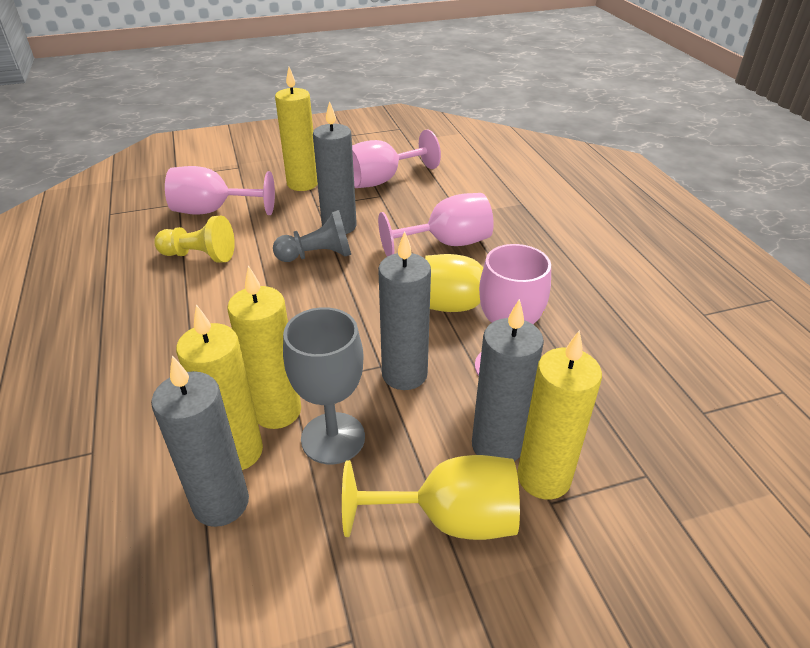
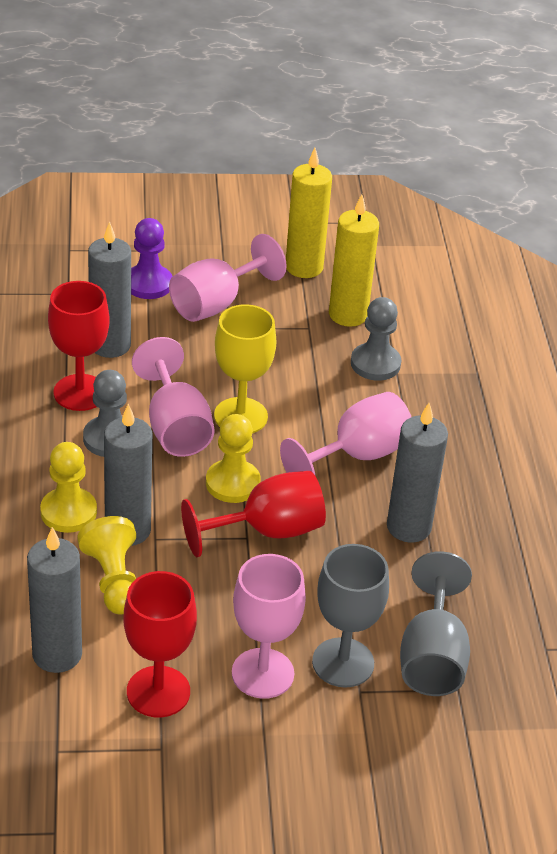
grey goblet: [283,307,365,464] = 1 -> [312,544,389,688] [400,551,472,696] = 2
grey pawn: [273,210,351,262] = 1 -> [83,370,127,457] [351,297,402,381] = 2
purple pawn: none = 0 -> [131,218,173,299] = 1
red goblet: none = 0 -> [48,281,110,411] [123,571,197,717] [181,471,326,557] = 3
yellow candle: [176,304,263,470] [227,265,301,429] [275,67,318,191] [517,330,602,500] = 4 -> [286,148,332,278] [329,194,379,327] = 2
yellow goblet: [342,455,520,540] [425,254,544,313] = 2 -> [214,304,276,433] = 1
yellow pawn: [154,216,235,263] = 1 -> [40,442,97,533] [78,516,136,615] [206,414,261,503] = 3

